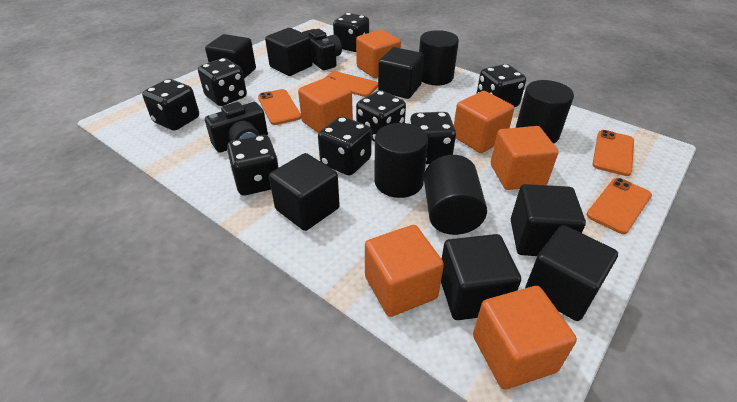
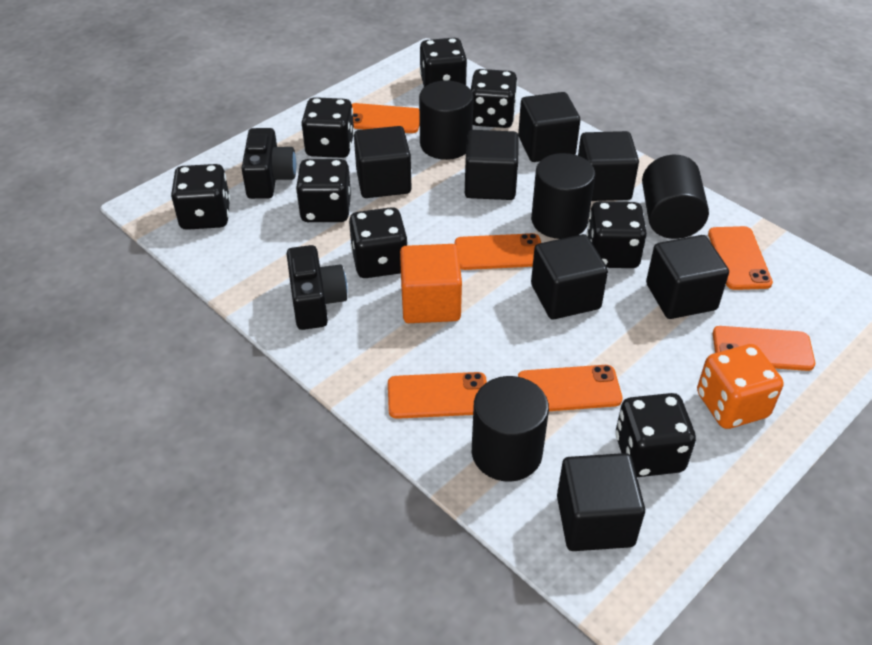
orange cube: [298,77,353,133] [356,30,401,78] [365,225,444,317] [454,91,514,153] [473,286,577,389] [491,126,558,190] = 6 -> [400,244,462,323] = 1
orange dice: none = 0 -> [697,344,783,429] = 1
orange phone: [258,89,301,125] [325,71,378,97] [586,178,652,234] [592,130,634,176] = 4 -> [352,103,420,133] [388,372,487,419] [455,233,541,270] [518,365,623,411] [708,226,773,290] [713,326,815,371] = 6

